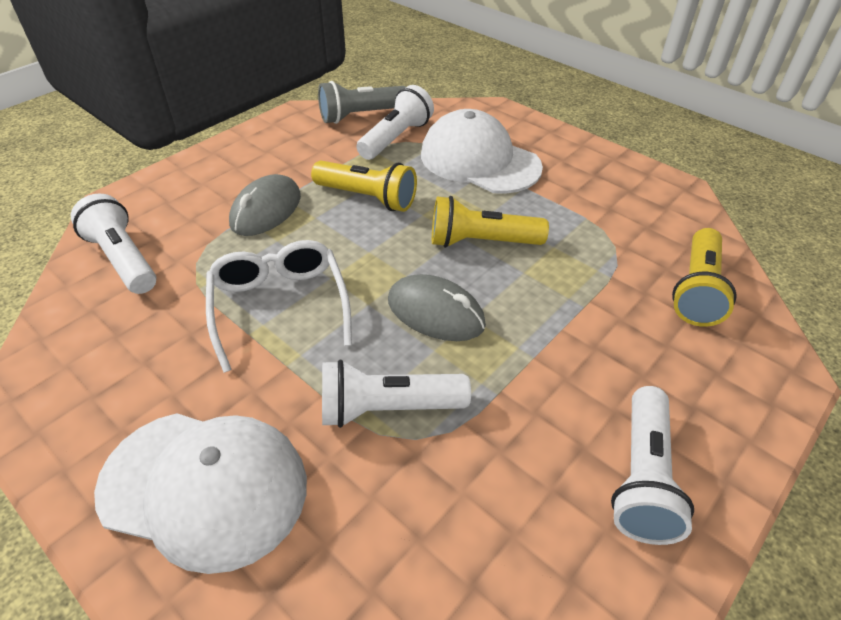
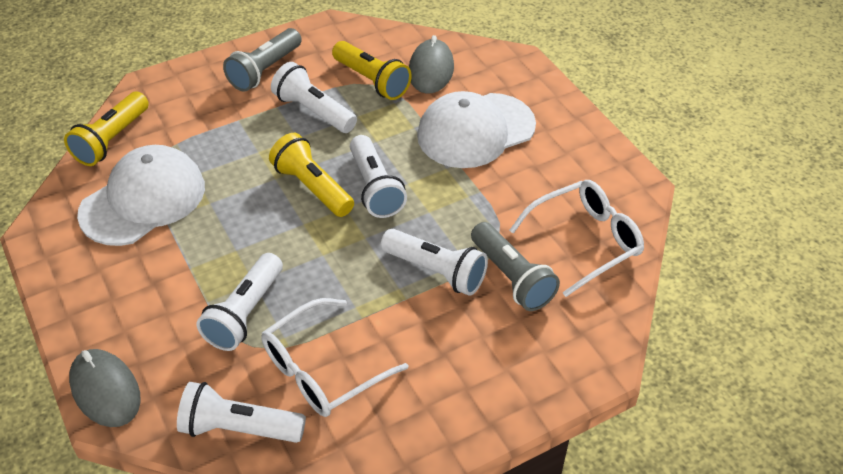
grey flashlight: [318,81,406,124] = 1 -> [223,28,302,92] [471,222,560,311] = 2
white flashlight: [71,193,156,294] [322,359,471,428] [356,85,434,160] [611,386,694,545] = 4 -> [177,382,306,443] [197,253,283,351] [271,62,357,133] [350,135,407,218] [381,229,488,296] = 5
white glasses: [206,240,352,373] = 1 -> [261,298,408,417] [509,180,644,297] = 2

